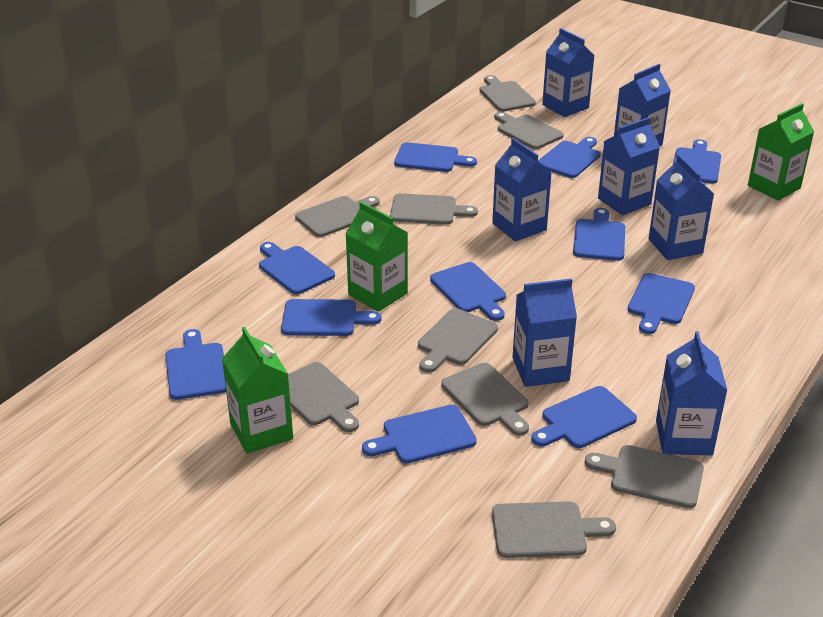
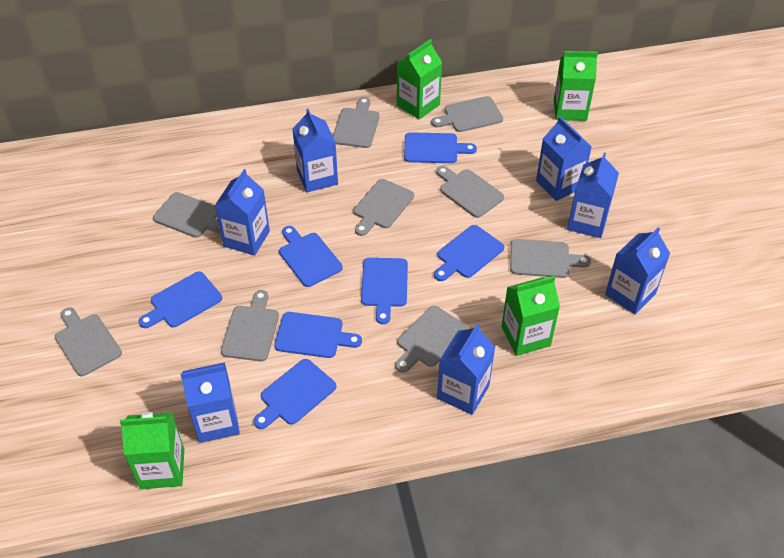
blue cutting board: [165,329,226,400] [259,242,335,295] [281,299,382,336] [362,405,477,463] [394,142,477,172] [430,262,506,321] [531,386,637,448] [538,137,600,178] [573,208,625,261] [628,273,695,334] [673,139,721,184] = 11 -> [139,272,222,328] [254,359,336,429] [274,312,362,358] [279,226,343,287] [361,258,408,324] [404,132,477,163] [434,225,504,281] = 7
green carton: [222,327,293,454] [345,202,408,312] [748,103,814,201] = 3 -> [120,412,184,489] [397,39,442,120] [501,276,560,356] [554,51,598,121] = 4

